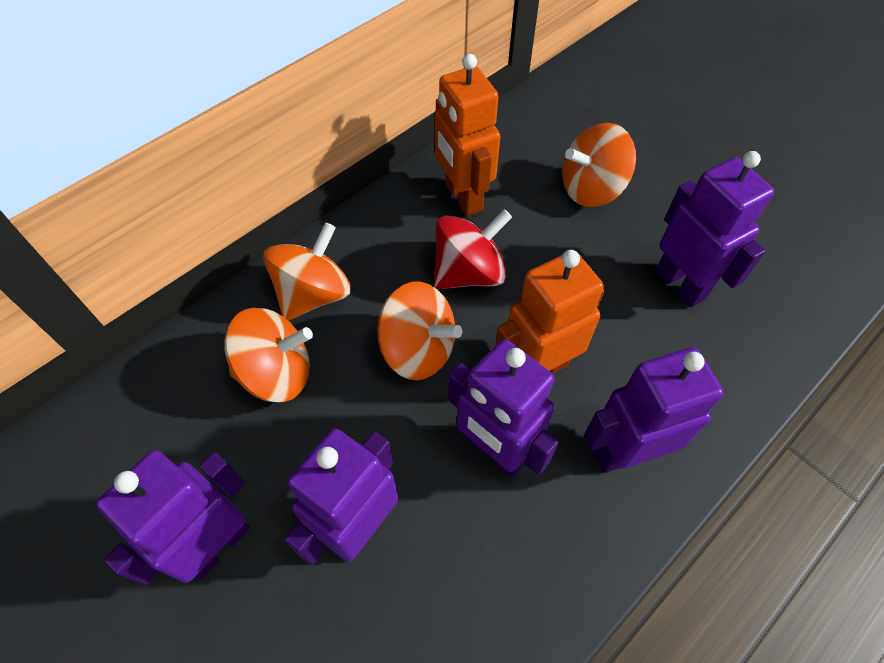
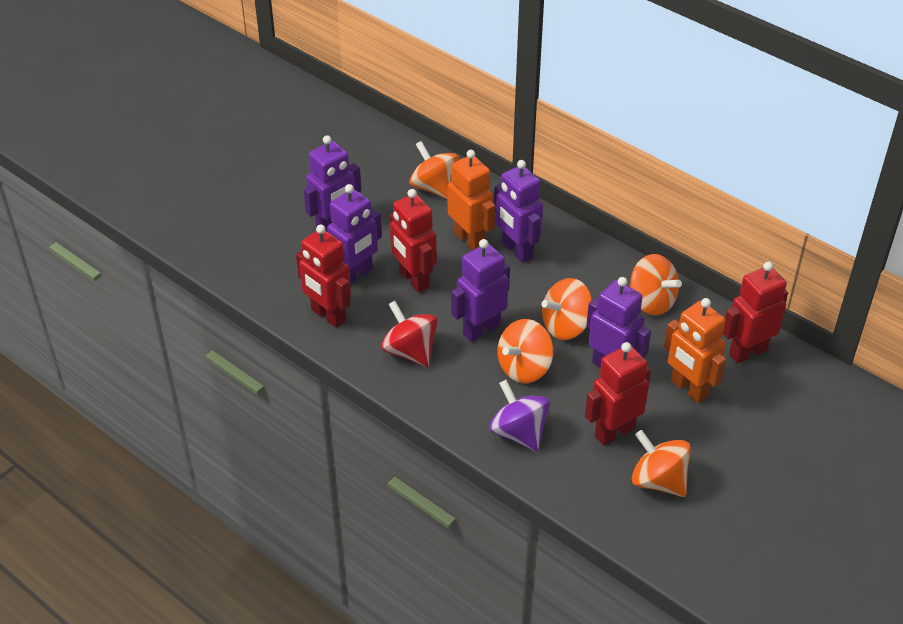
orange spinning top: [224,308,313,402] [263,222,351,321] [377,281,462,380] [562,123,636,207] = 4 -> [409,141,460,199] [498,319,553,383] [542,278,592,340] [630,254,682,315] [632,430,691,497] = 5
purple spinning top: none = 0 -> [489,379,550,452] = 1
red robot: none = 0 -> [296,224,351,328] [389,189,437,293] [585,342,651,446] [723,262,788,363] = 4

